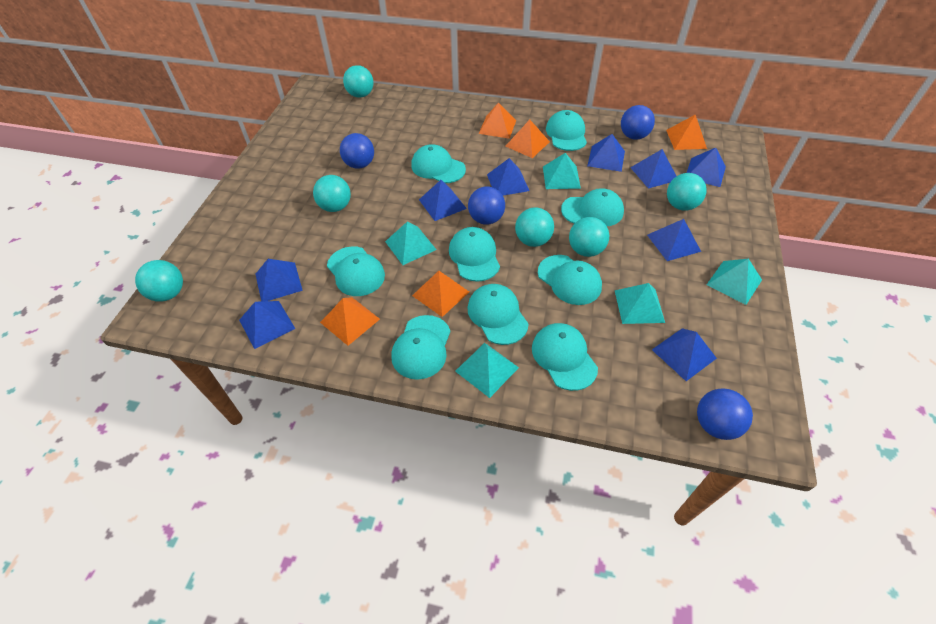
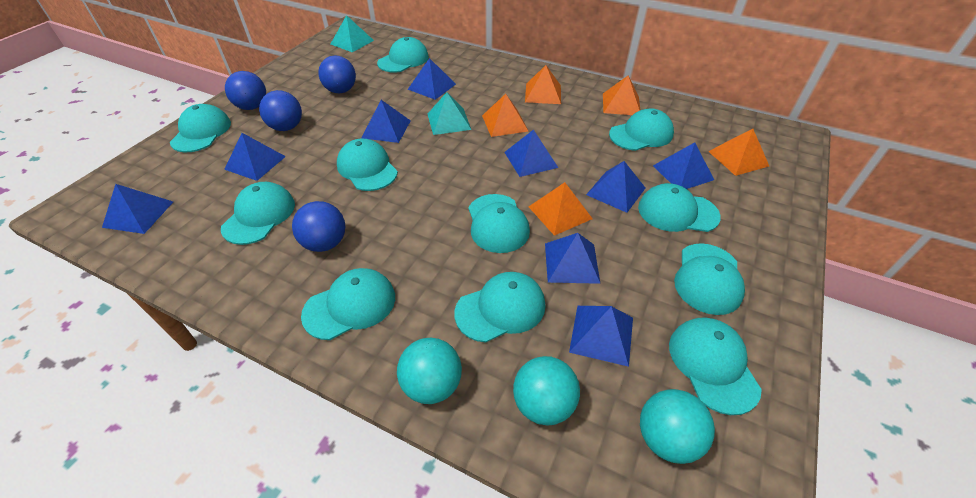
turquoise ball: [135,260,183,302] [313,175,351,212] [343,65,373,98] [515,207,554,247] [569,217,609,257] [667,173,707,211] = 6 -> [397,338,462,404] [513,356,580,425] [640,389,715,464] = 3
turquoise cap: [327,246,385,296] [391,315,451,380] [411,144,466,183] [449,227,500,282] [468,284,529,345] [532,323,598,391] [538,255,602,305] [546,110,587,151] [561,188,624,226] = 9 -> [170,104,231,152] [221,182,295,245] [301,268,395,340] [337,139,398,191] [377,37,429,73] [455,272,545,343] [468,194,530,253] [609,108,674,151] [638,183,721,232] [669,317,762,415] [674,243,745,315] = 11
turquoise pyramid: [385,222,437,265] [455,343,519,398] [543,153,581,189] [614,283,665,324] [707,259,762,305] = 5 -> [331,15,374,52] [428,92,471,135] = 2

